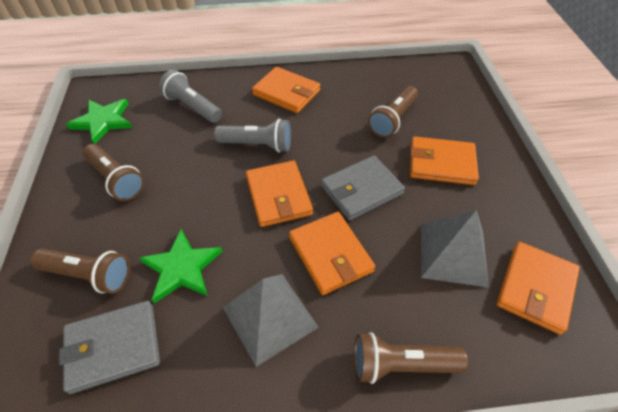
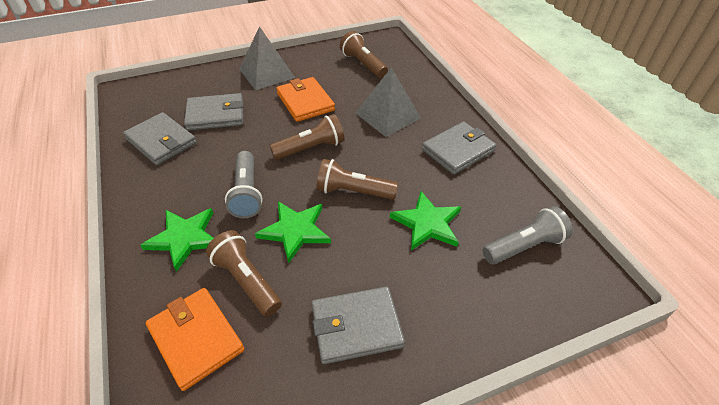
green star: [66,99,132,144] [139,229,223,303] = 2 -> [140,208,214,272] [255,201,331,263] [390,191,461,250] = 3
grey wallet: [59,301,160,394] [321,155,405,221] = 2 -> [123,112,197,165] [184,93,243,131] [311,286,405,364] [422,121,496,175] = 4
orange wallet: [246,161,313,227] [252,67,320,113] [289,212,375,295] [410,136,479,185] [497,242,580,335] = 5 -> [145,288,244,391] [276,77,335,122] = 2

